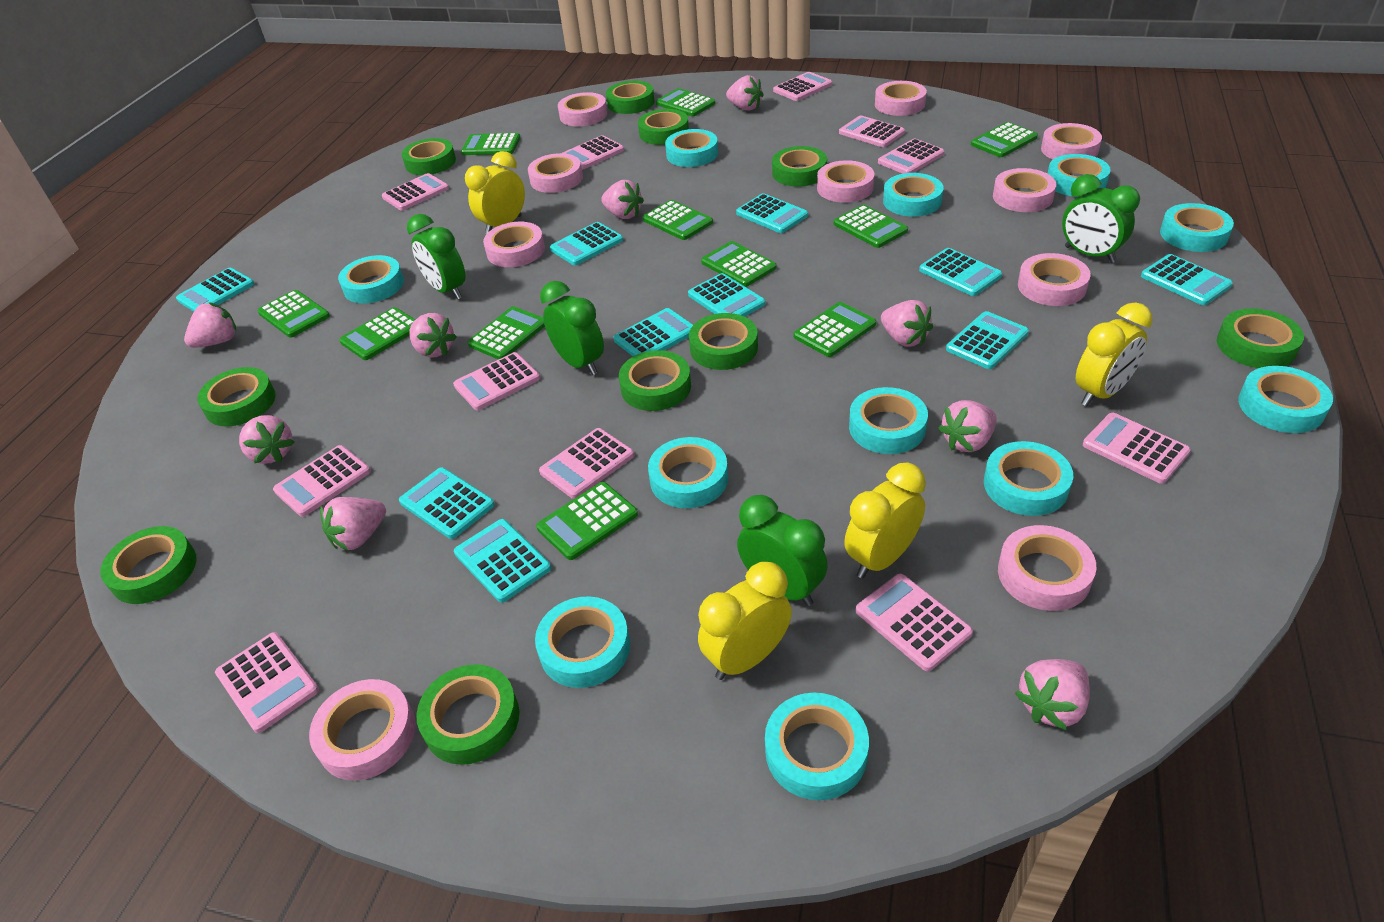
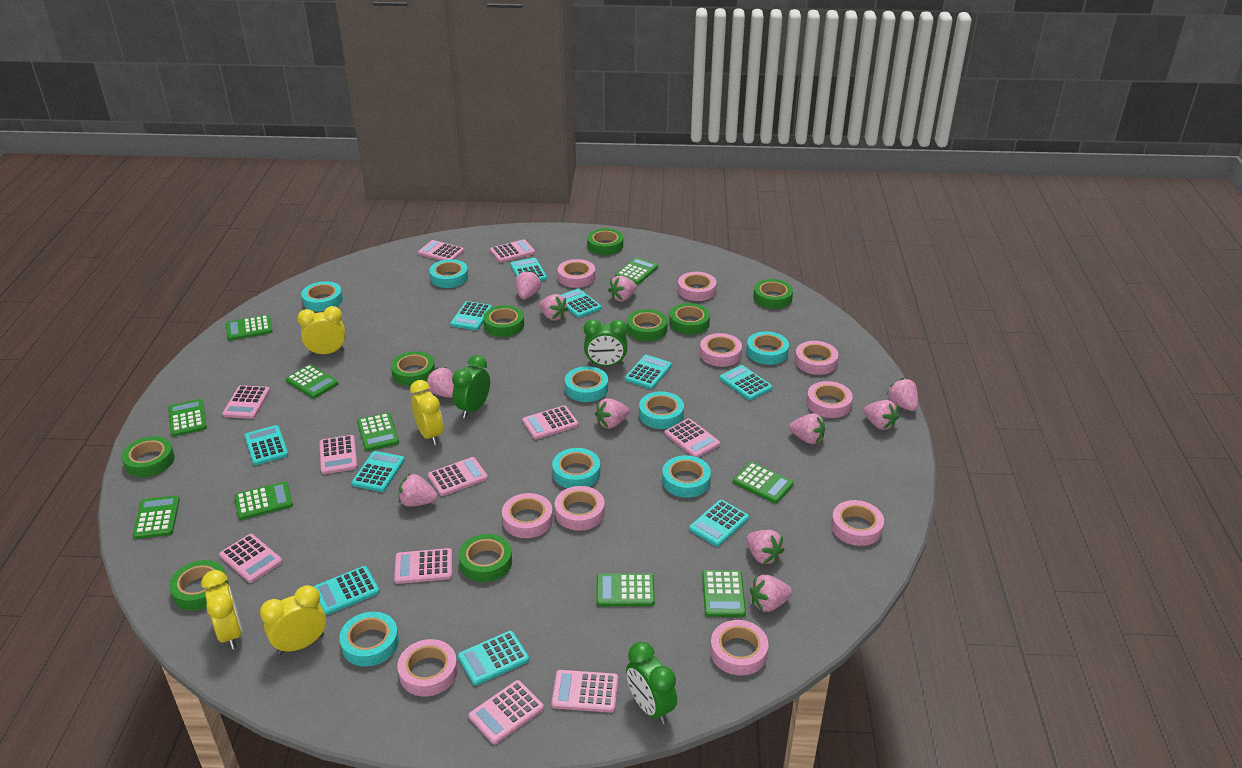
green calculator: [257,290,330,338] [339,307,415,360] [461,133,521,155] [467,306,545,360] [536,482,638,560] [643,200,713,240] [656,88,715,116] [701,241,777,287] [793,302,876,357] [834,205,908,248] [971,122,1038,157] = 11 -> [133,495,180,539] [168,399,207,437] [226,315,273,341] [234,482,293,520] [285,364,338,398] [357,413,399,451] [596,573,655,606] [615,257,658,285] [702,570,746,617] [733,462,794,503] = 10
green clock: [407,214,466,300] [540,281,604,375] [737,495,828,606] [1062,174,1140,263] = 4 -> [452,355,490,419] [584,319,628,366] [626,642,677,724] = 3
green tape: [100,526,197,604] [197,367,276,427] [402,138,456,175] [416,664,519,765] [606,81,654,114] [619,350,691,411] [638,109,689,145] [689,313,758,370] [772,146,827,187] [1217,308,1304,368] = 10 -> [122,436,175,477] [169,560,229,611] [391,351,435,386] [459,534,512,582] [483,305,524,337] [587,228,623,255] [627,309,667,341] [669,303,710,335] [753,279,793,309] = 9
pink strawberry: [184,302,236,348] [239,415,295,464] [320,497,386,550] [409,313,457,358] [601,180,644,219] [726,75,764,111] [881,300,933,347] [938,400,997,452] [1015,659,1090,731] = 9 -> [398,474,438,507] [426,367,454,398] [516,270,541,299] [539,294,569,321] [595,398,629,429] [608,276,637,302] [746,530,784,564] [750,575,792,612] [789,413,825,444] [863,400,899,430] [886,378,918,411] = 11
turquoise tape: [338,255,404,303] [535,596,630,688] [648,437,728,508] [665,129,718,167] [765,693,869,800] [849,387,928,454] [883,173,943,217] [984,441,1073,516] [1047,154,1111,197] [1160,203,1234,252] [1238,366,1333,433] = 11 -> [301,281,343,312] [339,612,399,666] [429,259,468,288] [552,448,600,488] [565,366,608,402] [639,391,684,429] [662,455,711,498] [746,331,789,365] = 8

